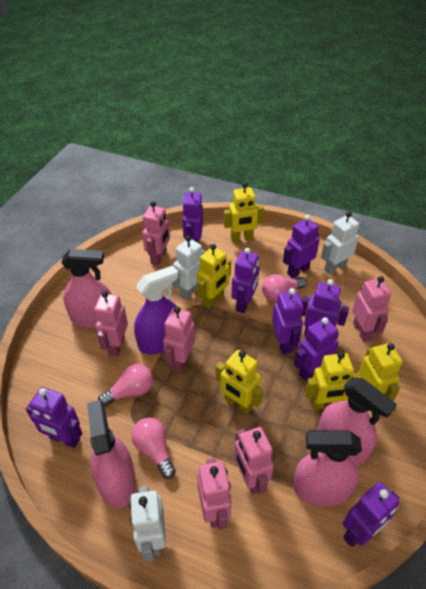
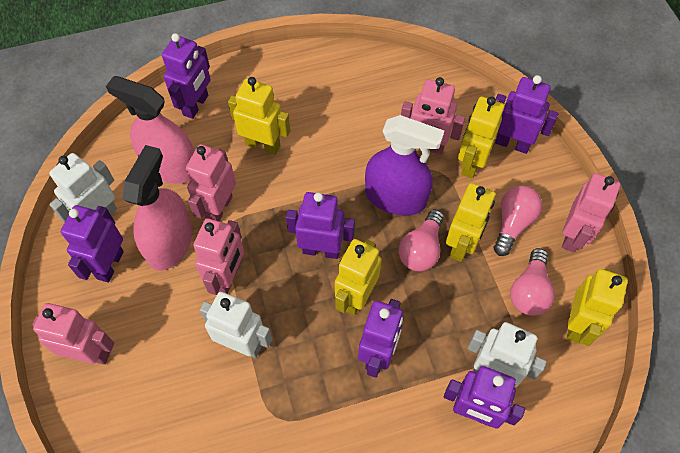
pink robot: [94,291,128,357] [142,201,170,266] [163,307,195,373] [197,458,232,530] [234,427,274,495] [352,276,391,342] = 6 -> [32,303,114,365] [186,144,236,222] [193,218,244,295] [401,77,465,155] [562,173,620,253] = 5
pink spray bottle: [61,249,111,328] [87,400,136,508] [293,430,362,507] [318,378,397,465] = 4 -> [106,76,194,184] [123,145,192,271] = 2
purple robot: [26,387,82,448] [182,187,203,243] [231,248,259,313] [272,288,303,354] [283,215,319,278] [294,317,339,381] [301,279,349,335] [343,482,399,547] = 8 -> [61,205,124,283] [162,33,211,119] [286,192,355,259] [358,299,404,378] [444,366,525,429] [495,75,559,154] = 6

